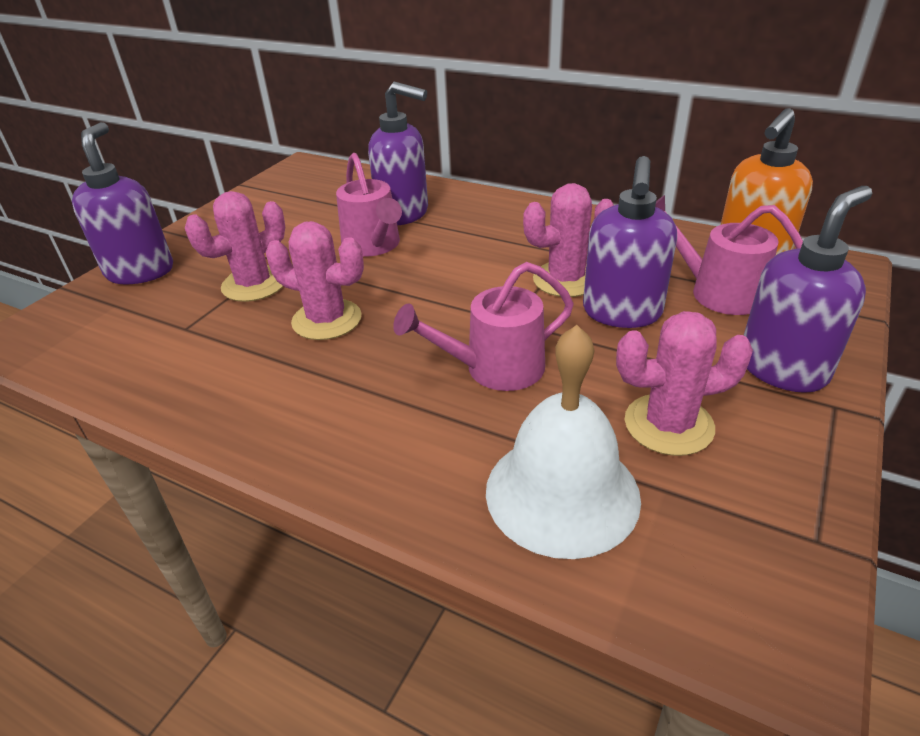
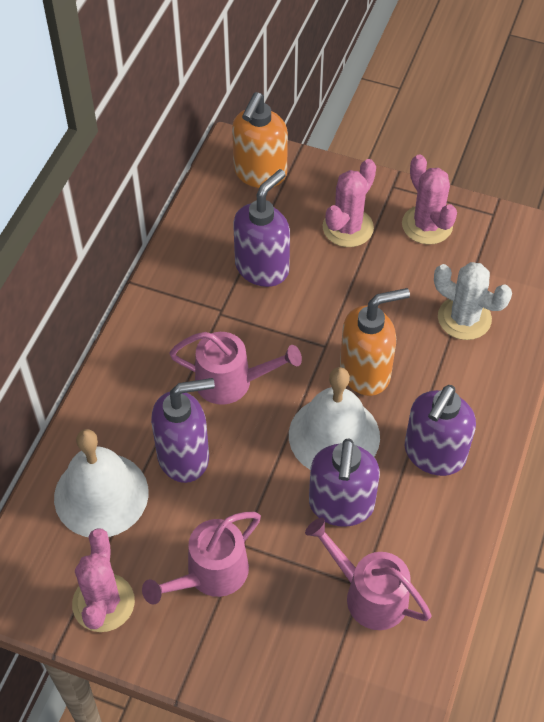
orange soap dispenser: [721,108,813,255] = 1 -> [232,92,288,188] [340,288,410,396] = 2
pink cactus: [185,191,285,302] [266,221,364,340] [523,183,614,297] [616,311,753,456] = 4 -> [72,529,135,632] [323,159,376,247] [402,154,457,245] = 3
white bell: [486,325,641,559] = 1 -> [54,429,149,537] [289,367,380,469] = 2
white cactus: none = 0 -> [434,262,512,340] = 1

